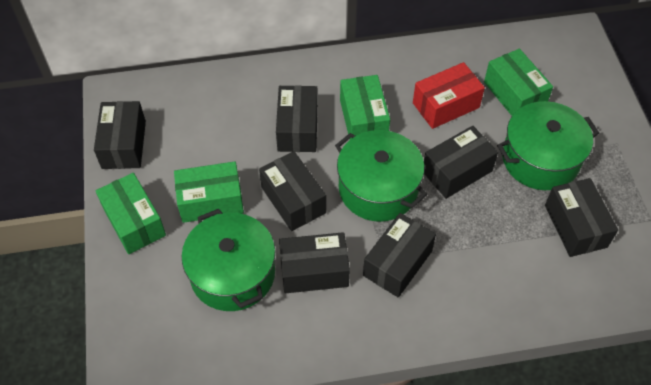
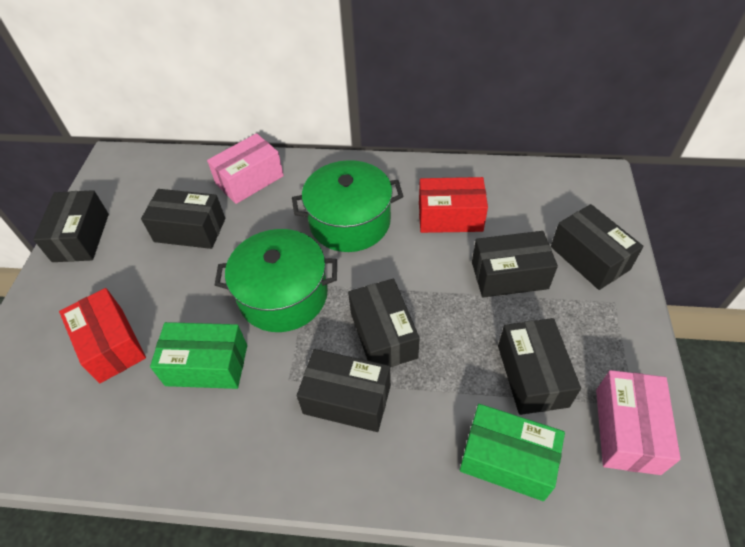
green box: [96,173,166,254] [174,161,244,223] [340,75,390,139] [484,49,553,116] = 4 -> [150,322,247,389] [460,404,565,501] = 2
green pot: [182,209,275,311] [335,130,428,222] [497,101,599,190] = 3 -> [215,229,337,332] [292,160,403,252] = 2
pink box: none = 0 -> [207,133,284,204] [596,370,681,475] = 2
red box: [413,62,485,129] = 1 -> [59,288,146,383] [419,177,488,233] = 2

